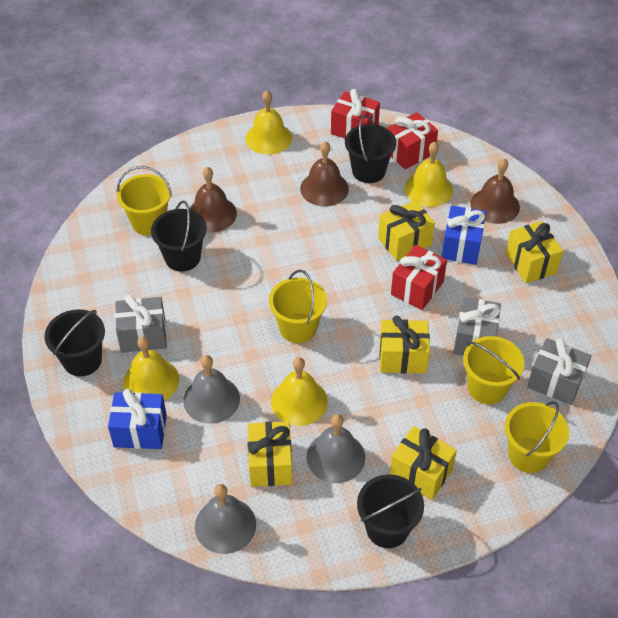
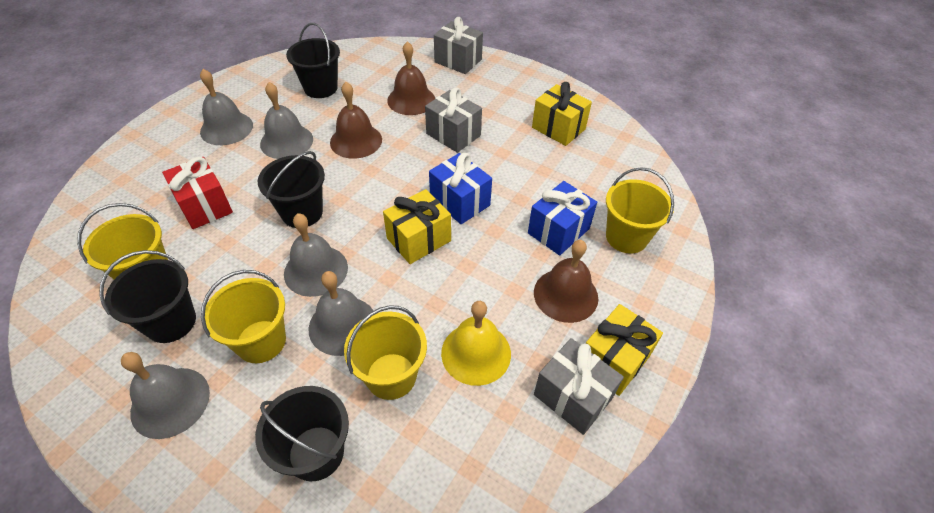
grey bell: [183,355,240,424] [195,484,256,554] [306,414,365,483] = 3 -> [121,352,210,439] [200,69,253,145] [260,82,313,159] [284,213,348,297] [309,271,373,356] = 5
red gift: [331,89,380,138] [387,112,438,169] [391,245,447,310] = 3 -> [162,157,233,229] = 1
yellow bell: [123,336,179,401] [246,90,292,155] [271,357,328,426] [405,142,453,207] = 4 -> [441,301,511,386] = 1
yellow gift: [248,421,292,487] [378,200,435,261] [379,316,430,374] [390,426,457,500] [506,221,563,283] = 5 -> [383,189,451,264] [532,82,592,146] [586,304,663,396] = 3

